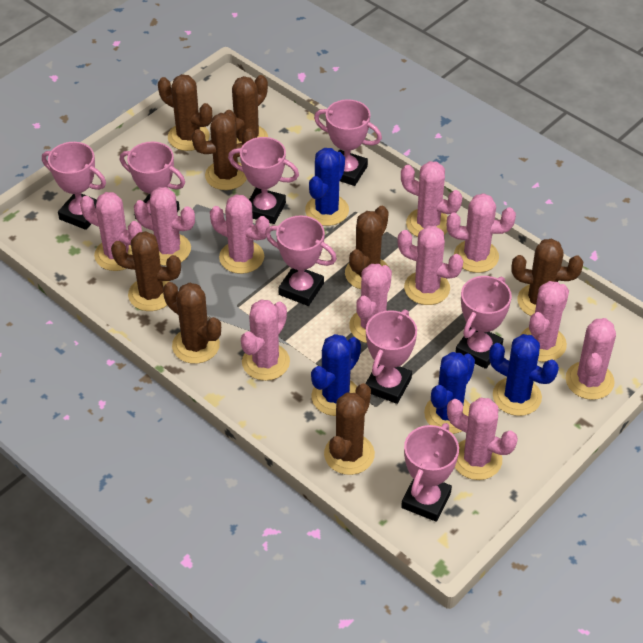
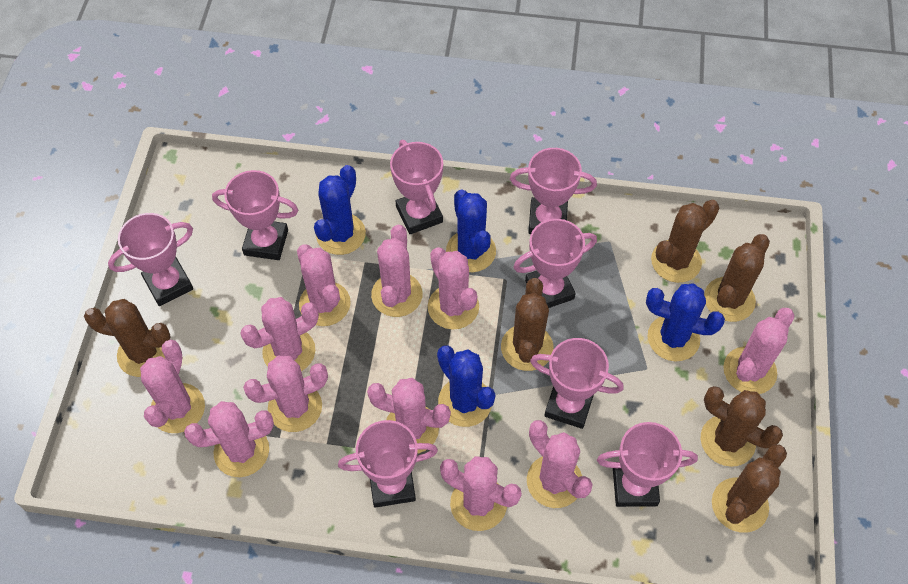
brown cactus: [111,231,181,311] [158,74,212,151] [163,282,221,364] [192,113,256,190] [225,75,268,144] [324,383,375,475] [345,206,389,289] [511,239,583,316] = 8 -> [84,299,171,377] [501,278,554,371] [651,200,720,283] [701,386,783,467] [704,234,770,322] [712,444,787,533] = 6

